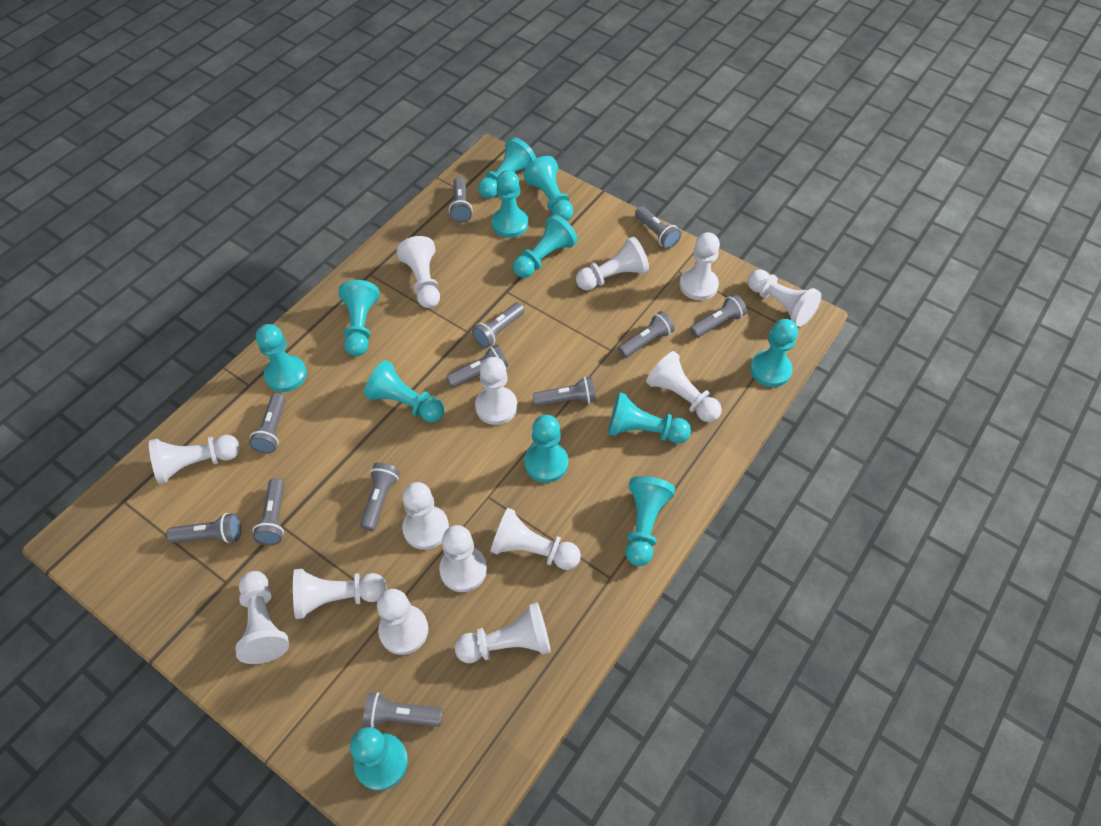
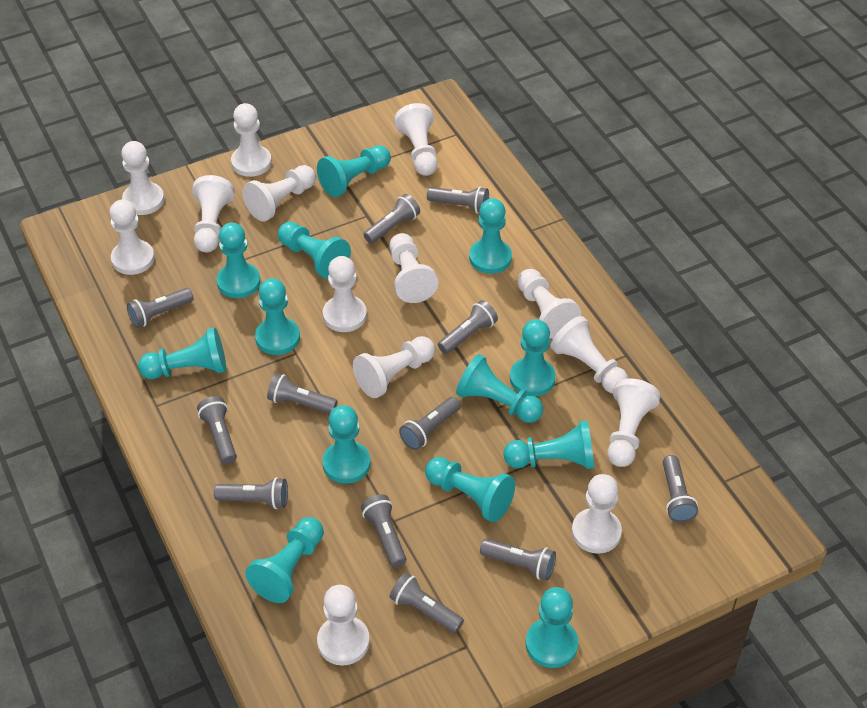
turquoise pawn: [256,324,307,392] [339,280,379,356] [350,727,408,791] [364,360,444,422] [478,137,536,198] [492,170,528,238] [513,214,578,278] [523,156,573,221] [524,415,568,483] [608,392,691,443] [625,476,675,566] [750,319,798,387] = 12 -> [138,327,226,379] [217,223,260,298] [245,517,324,603] [255,278,300,355] [278,222,351,279] [317,145,391,197] [322,405,370,484] [425,457,515,522] [456,354,543,423] [469,198,512,274] [503,420,594,469] [510,319,556,396] [526,587,578,668] = 13

